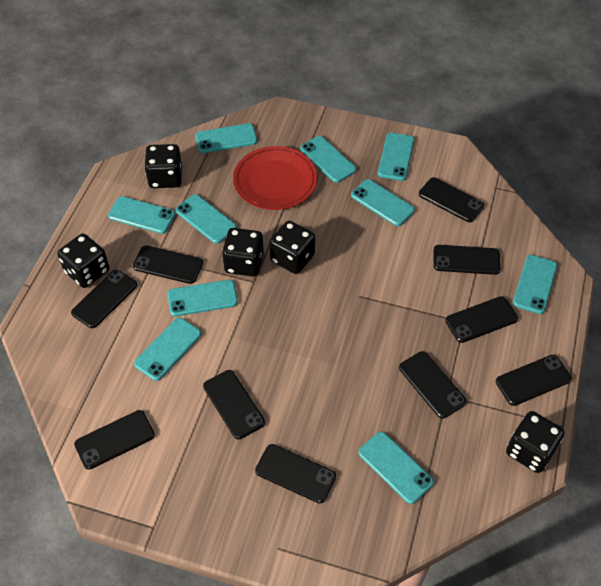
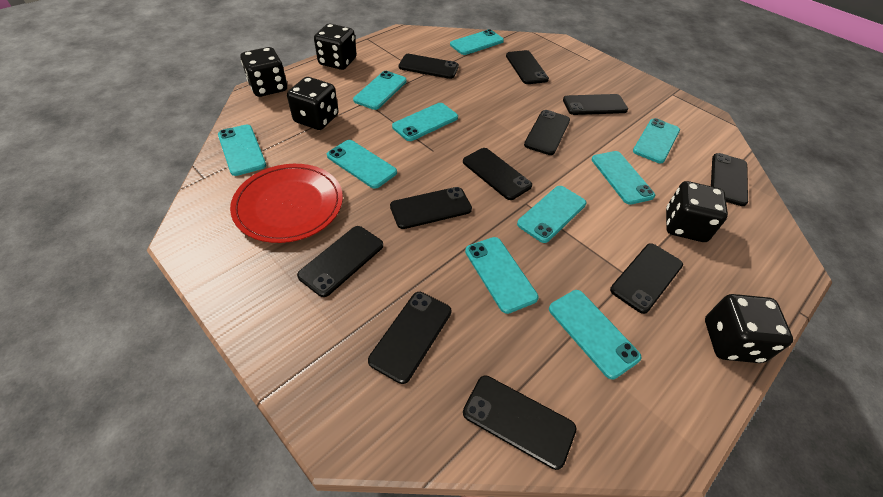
black phone: [71,270,137,328] [74,410,155,470] [133,245,203,284] [203,370,265,439] [255,444,336,504] [399,351,467,419] [419,177,484,222] [434,245,500,275] [446,296,518,343] [496,355,572,406] = 10 -> [297,226,383,297] [368,292,452,384] [390,187,472,229] [399,54,459,79] [463,148,532,200] [463,375,577,470] [506,50,549,84] [524,110,570,155] [563,94,628,115] [610,243,683,314] [711,153,748,206] = 11

